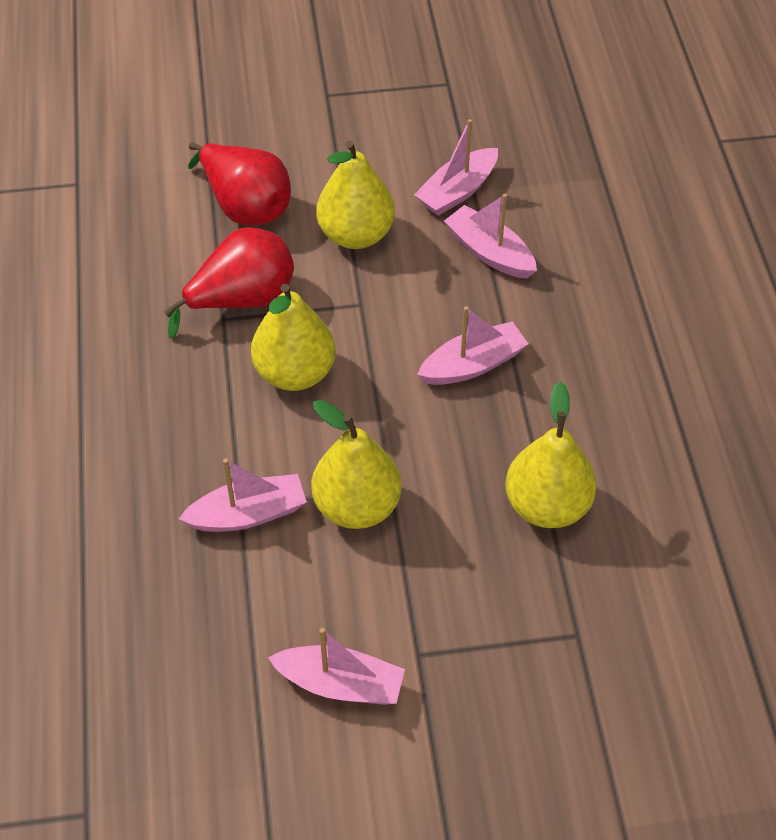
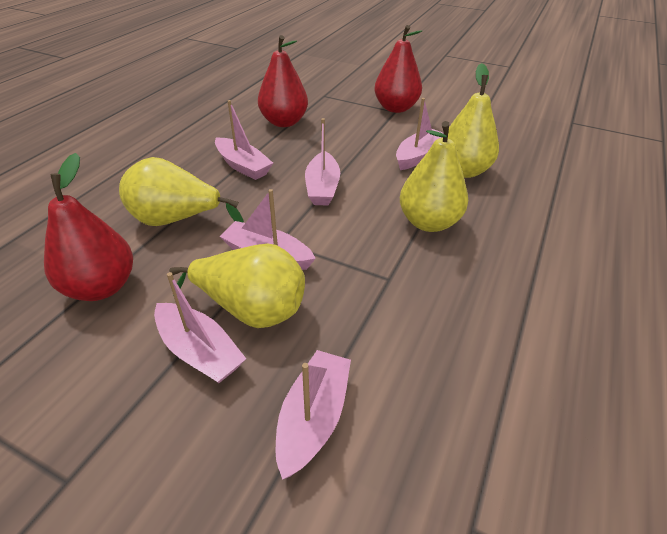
pink boat: [179,459,307,532] [268,628,405,705] [414,119,498,216] [417,306,528,385] [444,194,537,279] = 5 -> [154,272,246,383] [215,100,273,180] [219,189,316,270] [276,350,351,480] [305,118,340,206] [396,98,444,170] = 6
red pear: [164,227,294,339] [188,142,291,226] = 2 -> [44,153,133,301] [258,35,308,127] [374,25,422,113] = 3

